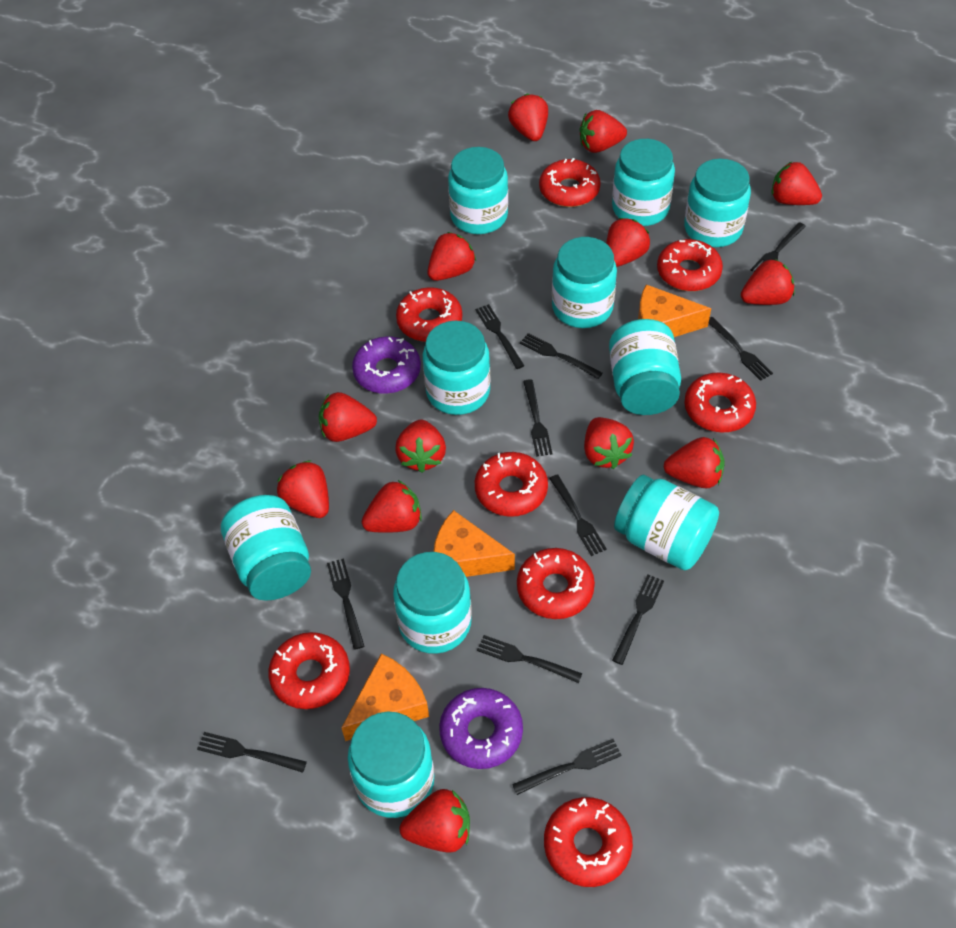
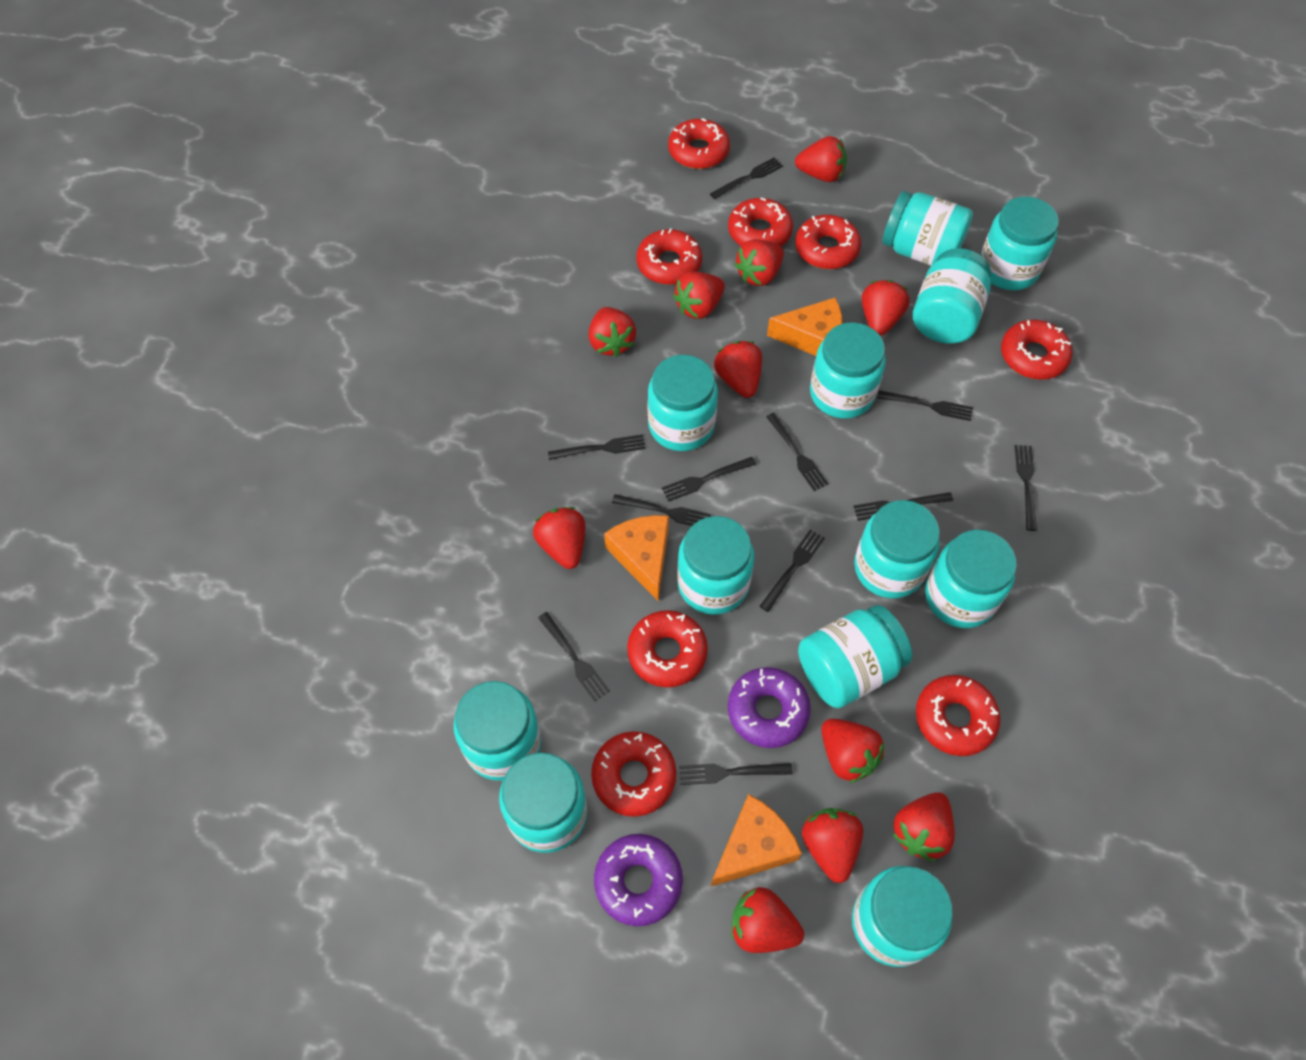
red strawberry: [277,460,329,518] [319,392,377,442] [362,480,422,533] [395,419,446,473] [400,789,470,853] [427,232,476,281] [508,93,548,141] [580,110,627,153] [584,417,634,469] [606,218,650,267] [664,437,725,488] [741,259,795,305] [771,162,822,205] = 13 -> [533,507,585,569] [588,307,636,357] [673,271,725,319] [714,341,762,398] [731,887,804,953] [734,239,784,286] [795,136,847,182] [802,808,863,883] [821,719,884,783] [862,280,910,336] [892,792,955,862] = 11
turquoise jar: [221,495,311,601] [348,712,434,818] [393,552,472,654] [423,321,491,415] [448,147,508,234] [552,237,617,328] [609,319,681,415] [612,139,675,226] [614,475,719,570] [684,159,751,247] = 10 -> [454,681,542,781] [499,753,587,853] [648,355,718,451] [677,516,755,615] [798,605,913,708] [810,322,886,419] [852,866,953,967] [854,500,940,599] [882,191,973,266] [913,248,991,344] [925,530,1017,628] [980,197,1059,290] = 12

